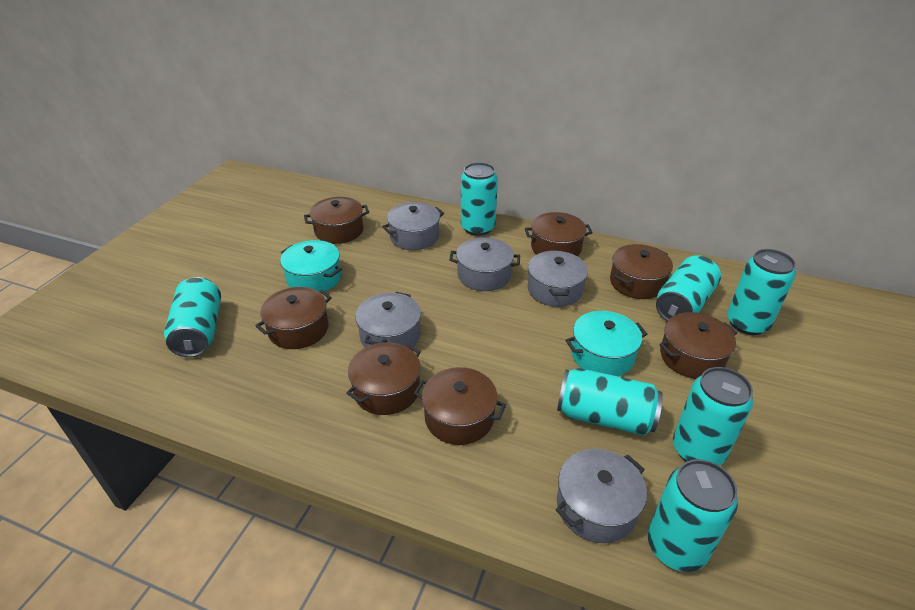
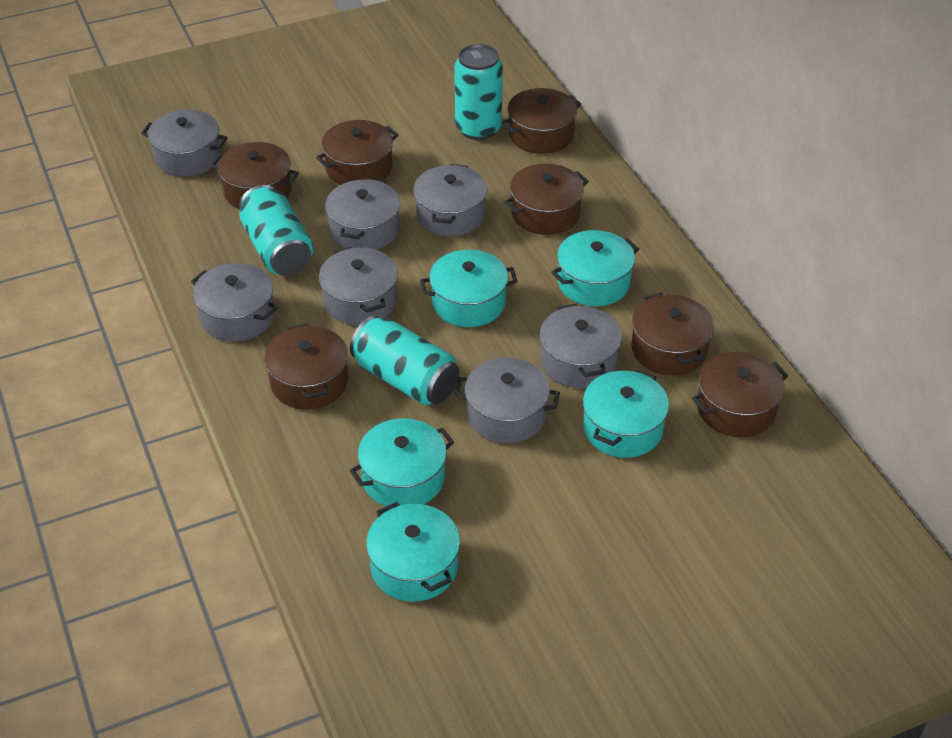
grey pot: [355,292,421,347] [382,202,444,250] [449,237,520,291] [527,250,588,307] [556,449,647,543] = 5 -> [141,110,228,177] [191,263,277,342] [319,247,398,325] [325,178,400,250] [413,164,487,236] [455,357,560,443] [540,304,622,388] = 7
turquoise can: [164,277,221,357] [461,162,498,236] [557,368,663,436] [648,459,738,572] [656,255,721,321] [673,367,753,466] [727,249,796,335] = 7 -> [239,185,313,276] [350,316,460,405] [454,44,503,140] = 3
turquoise pot: [280,240,342,292] [566,311,647,376] = 2 -> [349,418,454,506] [366,502,460,602] [420,250,518,327] [551,230,639,306] [583,369,669,458] = 5

